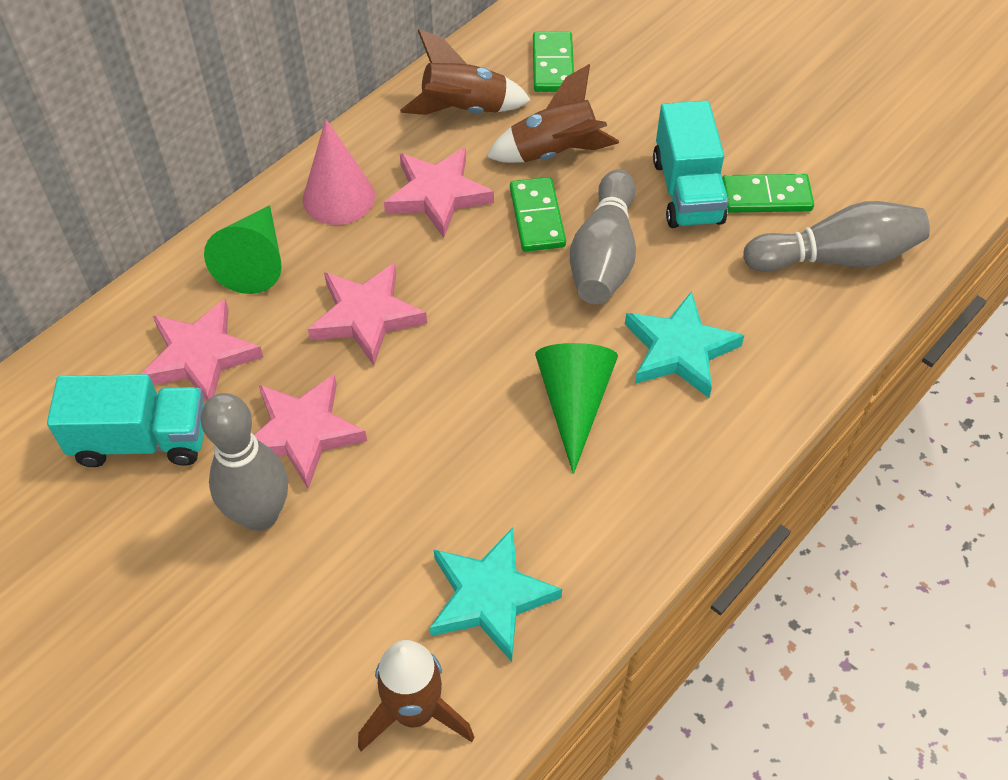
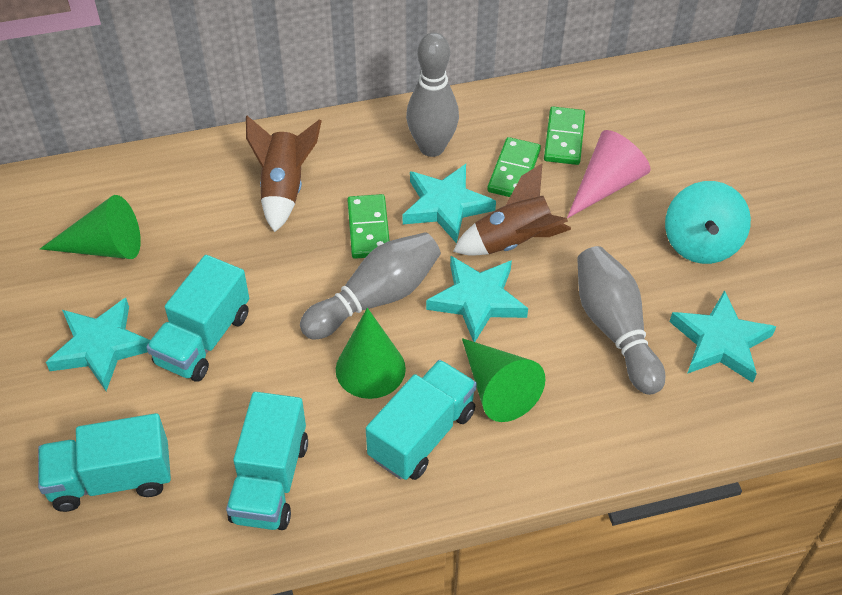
brown rocket: [358,640,474,751] [400,29,531,115] [486,64,619,163] = 3 -> [246,116,322,232] [453,163,571,256] = 2
green cone: [204,205,282,294] [535,343,618,474] = 2 -> [40,195,141,259] [336,308,406,399] [462,338,545,422] = 3
pink star: [141,299,263,401] [254,374,367,489] [308,263,427,365] [384,147,494,238] = 4 -> none = 0
turquoise spinning top: none = 0 -> [665,181,751,264] = 1
turquoise star: [430,528,562,662] [625,291,745,398] = 2 -> [46,298,150,391] [403,164,496,243] [426,256,528,342] [670,290,776,383] = 4
turquoise truck: [47,374,205,467] [653,100,729,228] = 2 -> [38,413,171,512] [146,255,249,382] [226,392,308,530] [366,360,477,480] = 4

